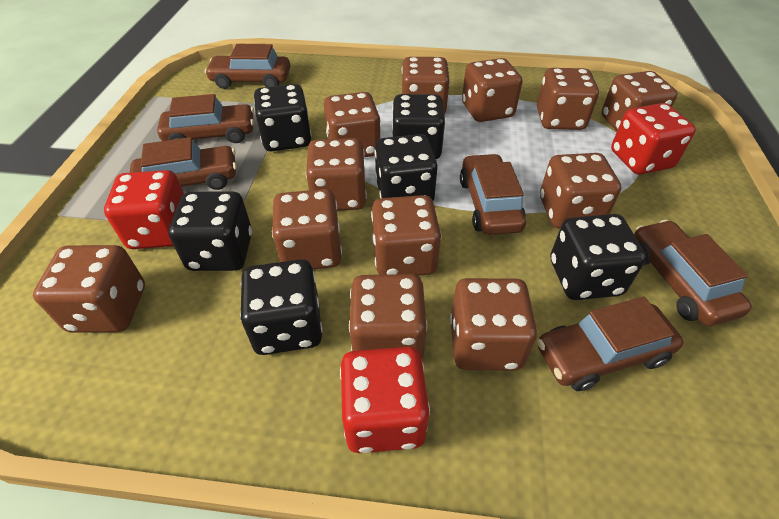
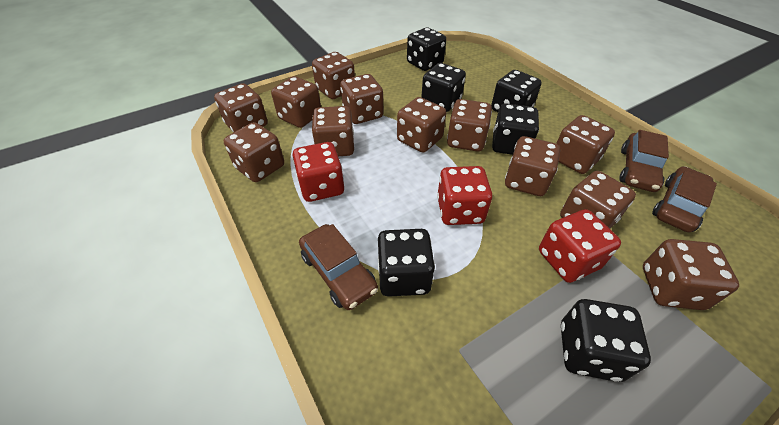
brown car: [129,137,237,190] [157,94,254,143] [205,44,290,89] [460,154,526,235] [537,296,684,391] [634,220,752,326] = 6 -> [299,224,378,310] [619,130,669,192] [652,166,717,232] = 3

